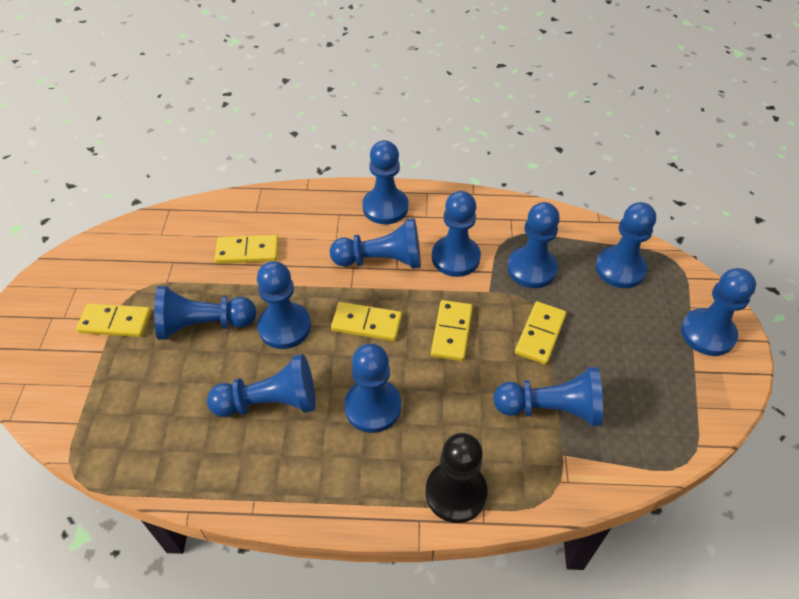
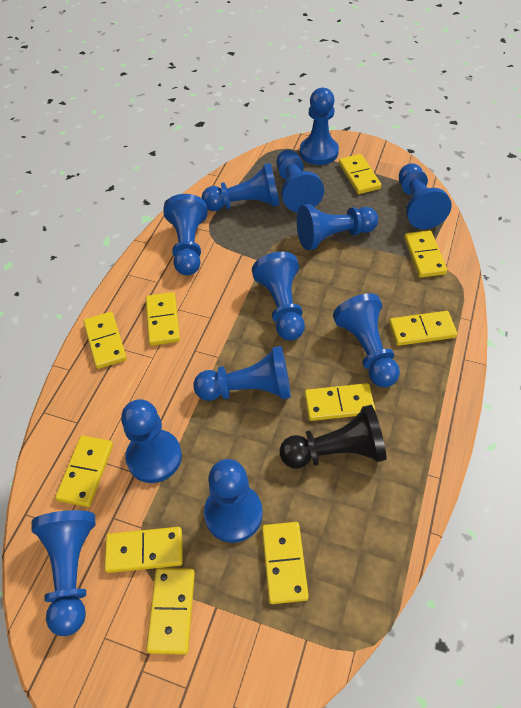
blue pawn: [154,286,257,340] [207,354,316,417] [257,261,311,349] [330,218,421,269] [344,344,401,433] [362,140,408,224] [432,191,481,277] [493,367,603,426] [507,202,560,288] [595,202,656,288] [681,268,756,356] = 11 -> [32,510,96,636] [121,399,182,483] [164,194,208,275] [193,346,291,401] [201,163,280,211] [204,459,262,543] [252,252,305,341] [277,150,324,212] [297,204,378,250] [300,88,339,165] [333,293,400,387] [399,163,452,229] = 12
yellow domino: [76,303,151,337] [215,235,279,264] [331,302,402,341] [431,300,473,361] [515,301,566,365] = 5 -> [55,436,113,507] [83,312,127,369] [104,527,183,573] [146,292,180,346] [146,568,195,655] [262,522,309,604] [304,383,376,421] [339,154,381,194] [389,311,457,346] [404,230,447,277] = 10

